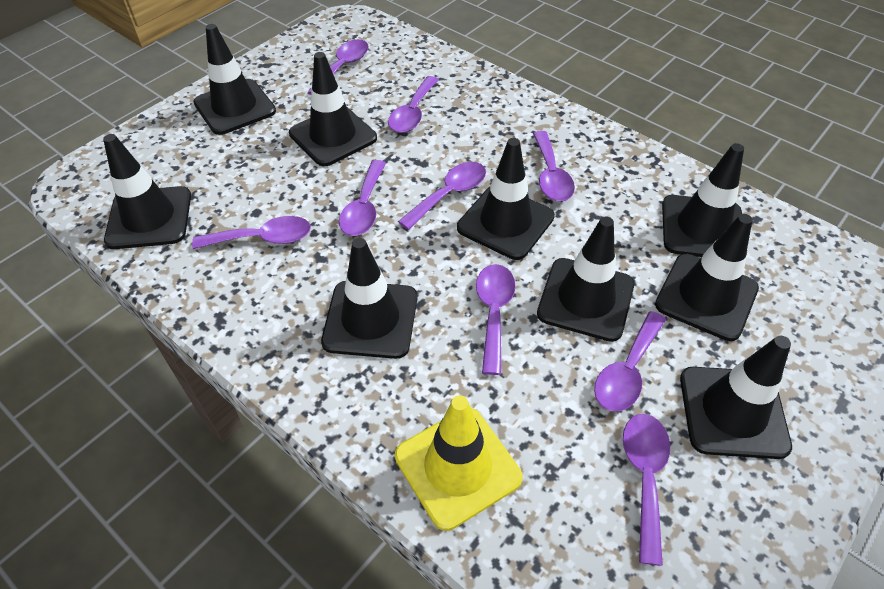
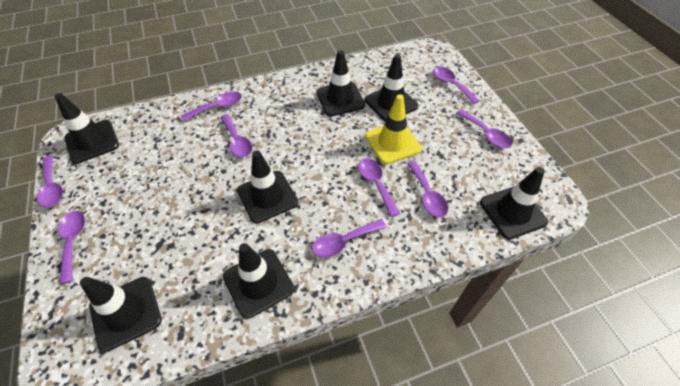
black traffic cone: [103,134,191,249] [193,24,276,135] [289,52,377,166] [321,238,417,359] [457,138,555,260] [537,217,634,342] [655,214,759,341] [662,143,744,257] [680,336,792,459] = 9 -> [55,93,119,164] [80,277,162,352] [223,243,294,319] [237,150,298,224] [316,50,365,116] [365,54,418,121] [480,167,548,240] = 7

